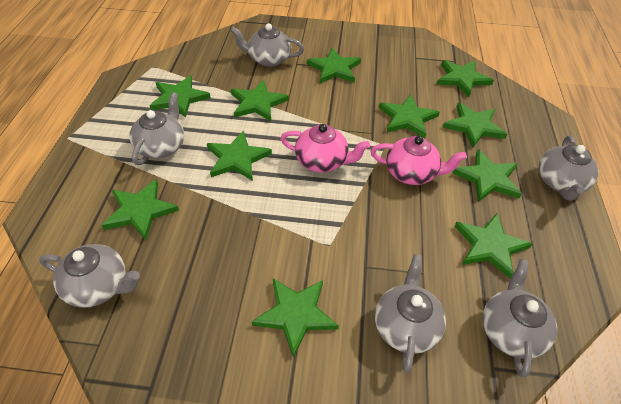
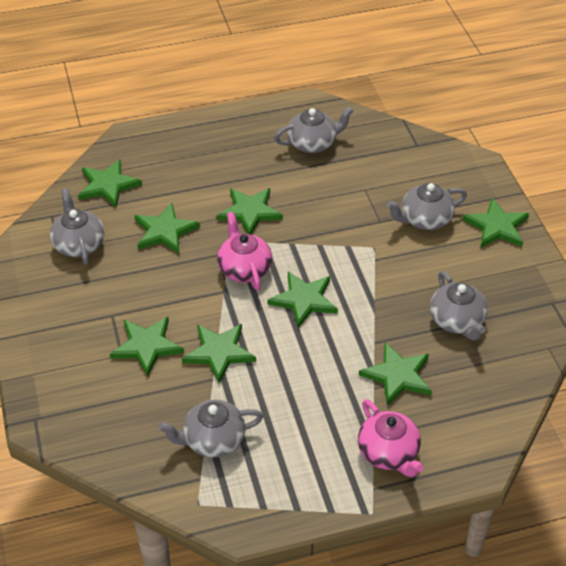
green star: [101,179,179,240] [150,76,211,118] [207,130,272,181] [231,80,289,121] [252,278,339,358] [307,48,361,83] [379,95,440,138] [437,60,494,97] [443,102,507,148] [453,149,522,202] [455,213,533,279] = 11 -> [78,159,142,208] [110,317,184,376] [134,203,200,254] [182,324,256,383] [217,188,283,235] [267,271,338,328] [359,342,432,406] [462,198,529,248] = 8
grey teapot: [39,244,140,308] [129,92,184,165] [231,23,304,67] [375,254,446,372] [482,259,557,378] [539,135,598,201] = 6 -> [50,188,104,264] [158,400,263,458] [274,107,353,153] [387,183,467,230] [430,271,488,341] = 5

